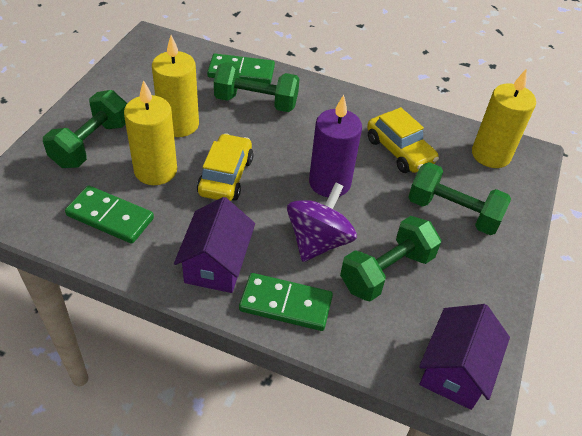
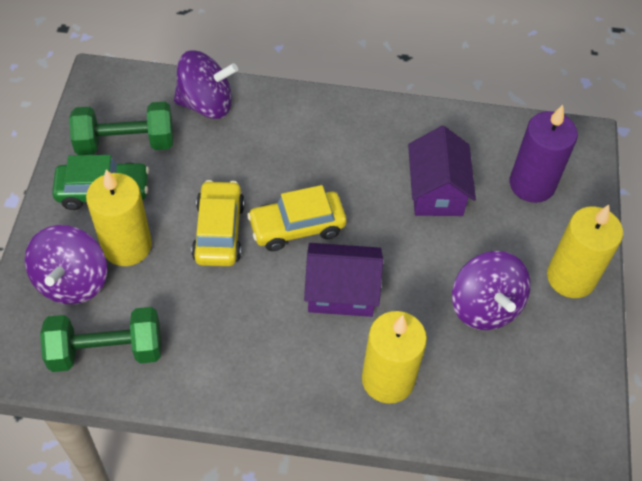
green car: none = 0 -> [52,155,149,210] = 1
green domino: [65,186,154,244] [207,54,275,84] [239,273,333,331] = 3 -> none = 0
green dumbbell: [43,90,127,168] [214,62,300,112] [340,216,441,301] [408,162,511,235] = 4 -> [40,307,161,372] [69,102,173,155] = 2
purple spinning top: [287,182,357,262] = 1 -> [25,225,107,304] [174,50,238,119] [452,251,530,330] = 3

